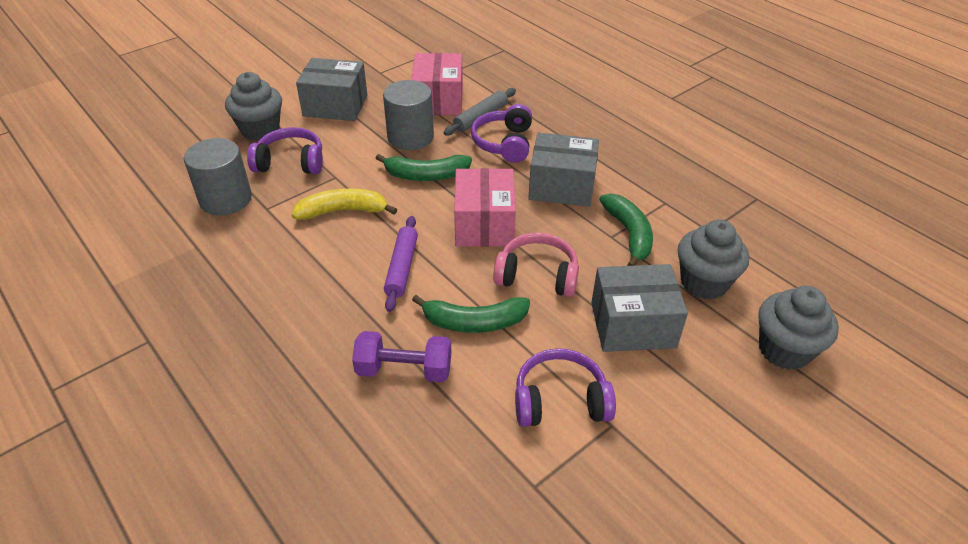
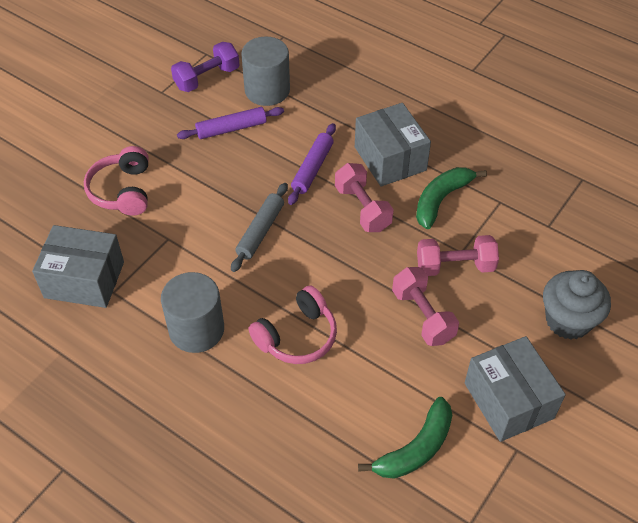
green banana: [376,154,472,181] [412,295,530,333] [599,193,653,266] = 3 -> [358,397,452,479] [416,167,487,229] = 2
grey cupcake: [225,72,282,141] [678,220,749,300] [758,286,839,370] = 3 -> [543,270,611,340] = 1
pink box: [411,53,463,115] [454,168,516,247] = 2 -> none = 0
pink dumbbell: none = 0 -> [335,163,394,232] [392,267,459,346] [417,235,499,276] = 3
pink headphones: [493,233,579,297] = 1 -> [84,146,148,216] [248,285,337,364] = 2
purple headphones: [247,127,323,174] [471,104,532,163] [515,348,616,427] = 3 -> none = 0
purple rolling pin: [384,216,418,312] = 1 -> [177,107,284,139] [288,123,336,205] = 2
yellow banana: [291,188,397,220] = 1 -> none = 0

